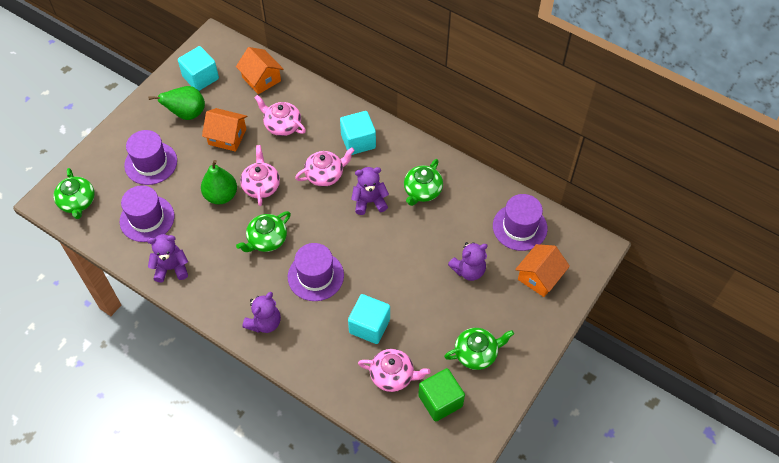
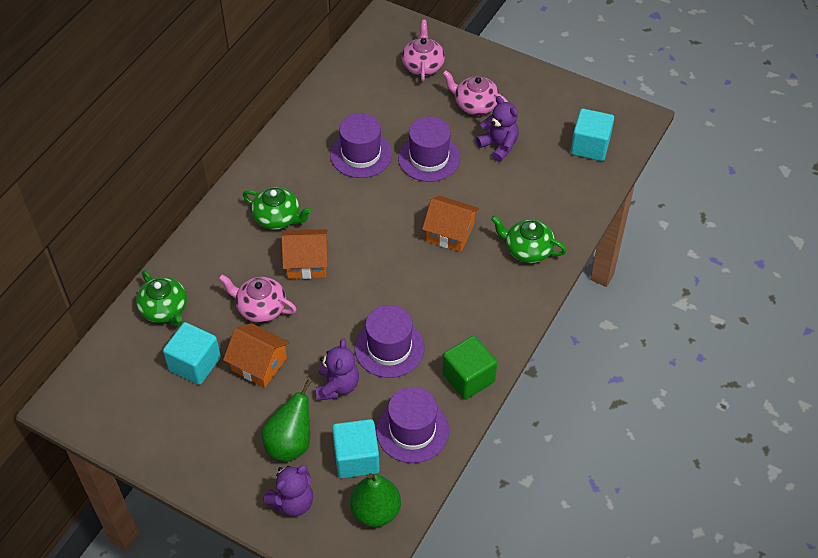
green teapot: [54,168,95,219] [236,211,291,252] [404,159,443,206] [444,328,514,370] = 4 -> [136,270,187,327] [243,187,312,230] [491,215,567,263] = 3
pink teapot: [240,145,280,206] [254,95,306,136] [295,147,355,187] [358,349,431,392] = 4 -> [219,274,297,323] [402,20,445,81] [442,70,508,115] = 3
purple teddy bear: [147,234,188,283] [242,292,281,333] [351,167,389,215] [448,242,488,281] = 4 -> [263,465,313,516] [315,339,359,401] [476,96,519,162] = 3

